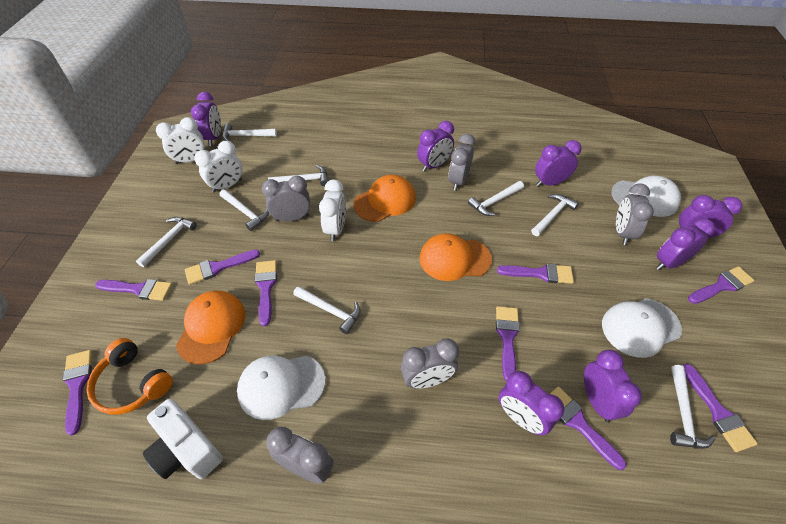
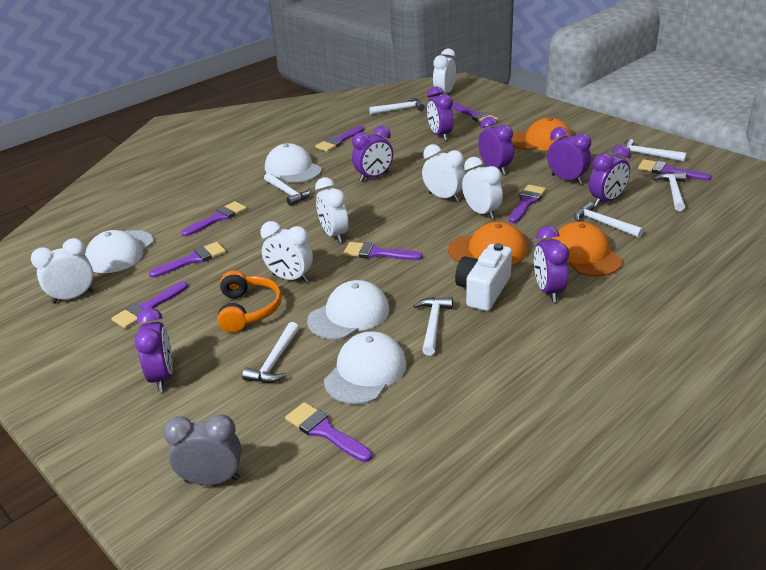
grey clock: [262,176,310,221] [266,427,334,484] [401,338,459,389] [448,134,475,191] [616,184,654,245] = 5 -> [163,415,242,485] = 1
white cap: [237,355,325,420] [602,298,682,358] [611,176,681,217] = 3 -> [85,230,154,273] [265,143,322,183] [307,280,389,340] [324,331,407,404] = 4
white clock: [156,117,205,164] [194,141,243,193] [319,180,346,241] = 3 -> [31,238,94,304] [260,221,313,282] [315,177,348,243] [422,144,465,202] [433,48,456,96] [462,157,503,220] = 6
white hammer: [136,217,197,267] [220,189,269,231] [222,123,277,141] [268,165,328,186] [293,286,361,334] [468,181,524,216] [531,194,579,236] [670,365,716,449] = 8 -> [242,322,299,383] [264,173,311,206] [369,98,425,115] [414,297,453,356] [574,202,644,238] [624,139,687,162] [654,172,686,211] = 7

